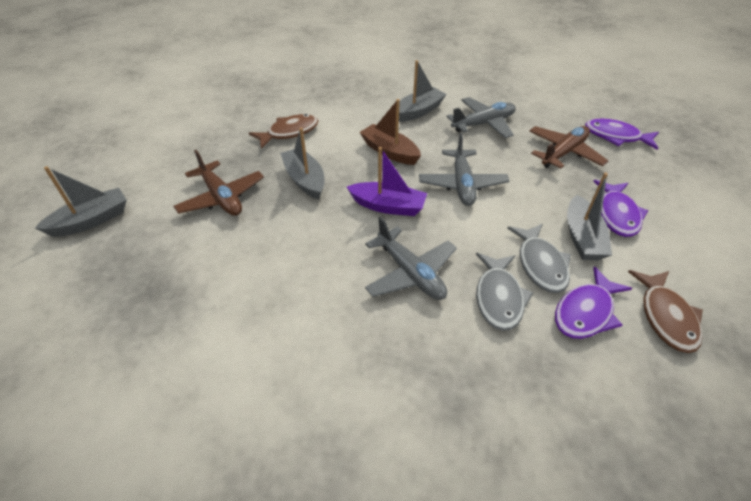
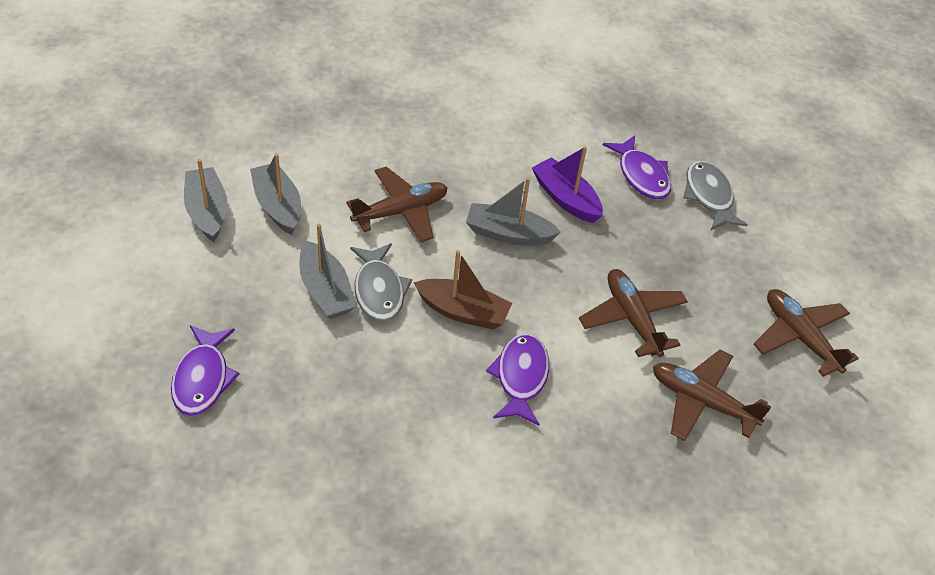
brown fish: [249,114,318,149] [628,270,703,353] = 2 -> none = 0
brown plane: [173,150,264,216] [529,126,608,169] = 2 -> [346,167,447,242] [579,269,688,357] [653,350,771,441] [754,289,859,377] = 4
grey plane: [365,217,457,300] [419,133,509,206] [446,97,516,138] = 3 -> none = 0

